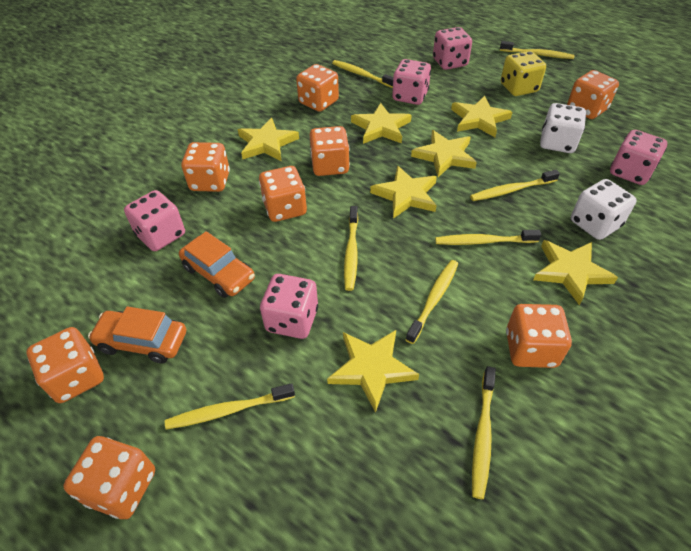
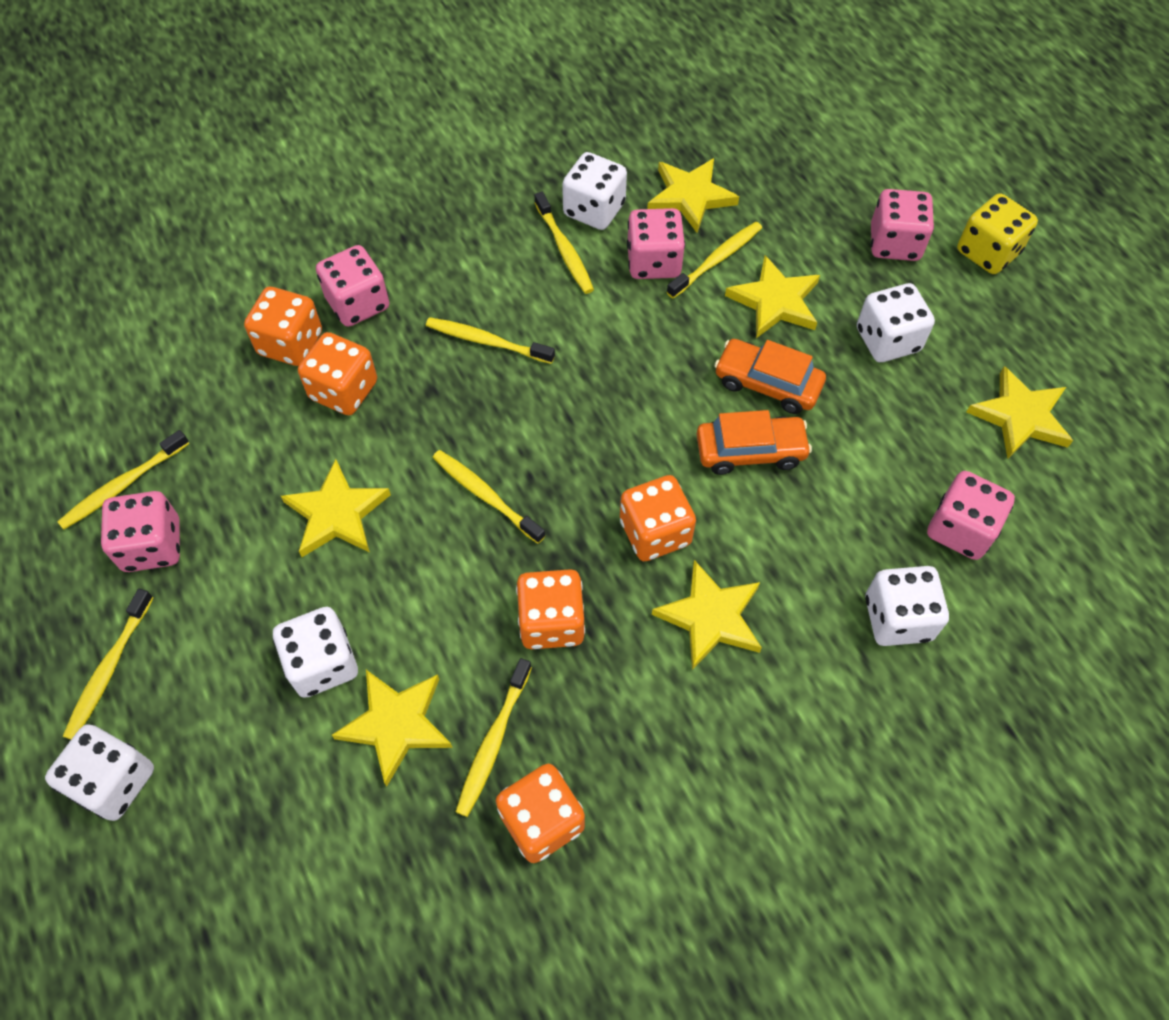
orange dice: [26,327,104,403] [63,436,155,519] [181,142,230,192] [259,166,307,222] [296,64,339,112] [310,126,350,176] [506,304,572,368] [567,70,619,119] = 8 -> [244,287,322,366] [298,332,377,415] [496,764,585,863] [516,569,585,649] [620,475,696,561] = 5
white dice: [540,103,586,153] [571,179,637,240] = 2 -> [45,724,154,821] [273,607,358,698] [562,152,627,230] [857,283,935,362] [865,566,949,646] = 5
yellow star: [238,118,299,161] [327,330,419,413] [351,103,412,144] [370,166,437,219] [411,130,477,177] [451,96,512,137] [533,240,618,305] = 7 -> [281,459,391,557] [332,670,453,787] [647,158,739,233] [652,560,762,670] [725,255,820,338] [966,366,1073,459] = 6
yellow toothbrush: [165,383,295,429] [332,60,393,88] [344,206,358,291] [405,260,458,344] [435,230,541,245] [470,170,560,201] [472,366,496,499] [500,41,575,59] = 8 -> [57,430,189,530] [63,589,153,740] [426,317,555,364] [432,450,545,544] [456,658,532,817] [535,192,594,294] [667,222,762,299] = 7

